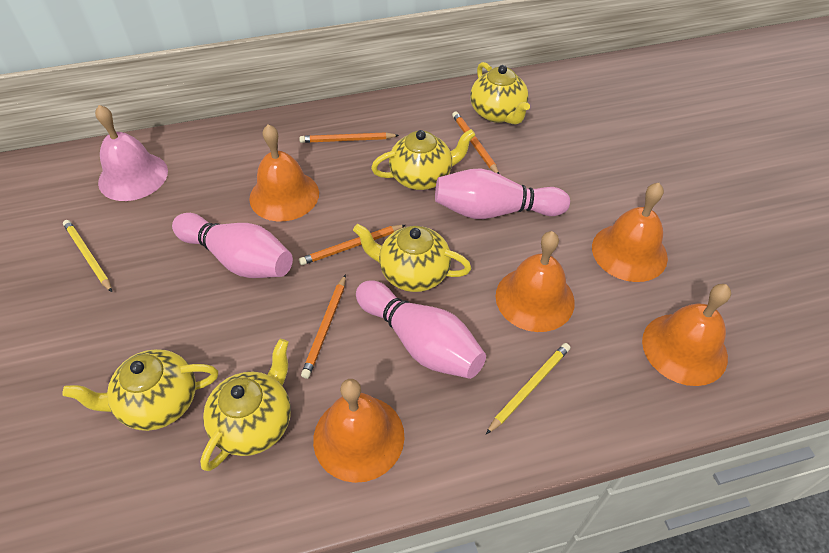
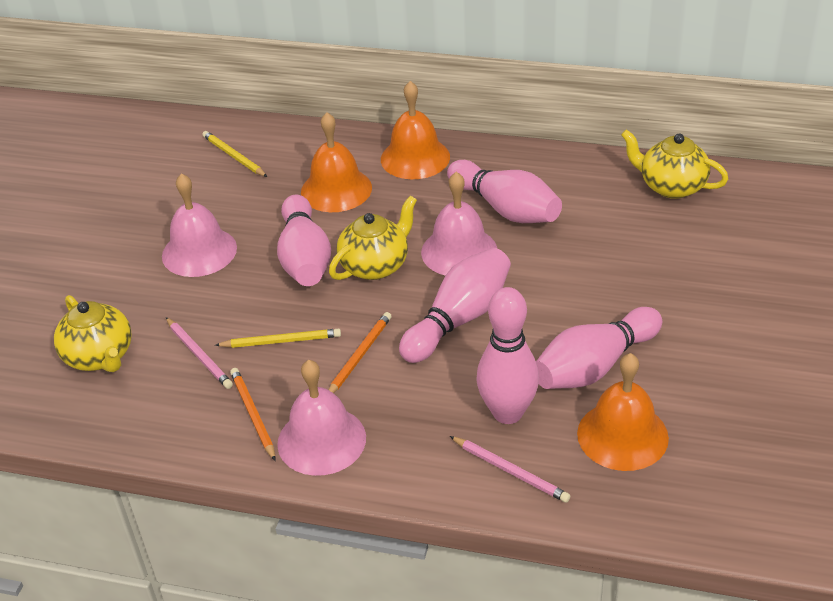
orange bell: [249,124,319,222] [313,379,405,483] [496,231,575,332] [592,183,668,282] [642,284,731,386] = 5 -> [301,112,372,212] [381,81,450,179] [577,353,669,471] = 3
orange pencil: [299,132,399,143] [299,225,405,265] [301,274,346,379] [452,112,499,174] = 4 -> [230,368,276,461] [329,312,392,393] = 2
pink bell: [95,105,168,201] = 1 -> [162,173,237,277] [277,360,366,476] [421,172,497,276] = 3
pink bowling pin: [172,213,293,278] [356,281,486,379] [435,168,570,219] = 3 -> [277,195,331,286] [399,248,511,363] [447,160,562,223] [476,287,539,424] [536,307,662,389] = 5
pink pencil: none = 0 -> [166,317,233,389] [450,436,570,503] = 2
yellow teapot: [62,349,218,431] [200,339,291,471] [353,224,471,292] [371,129,476,190] [470,62,530,125] = 5 -> [54,295,132,372] [329,196,417,280] [621,129,728,199] = 3

